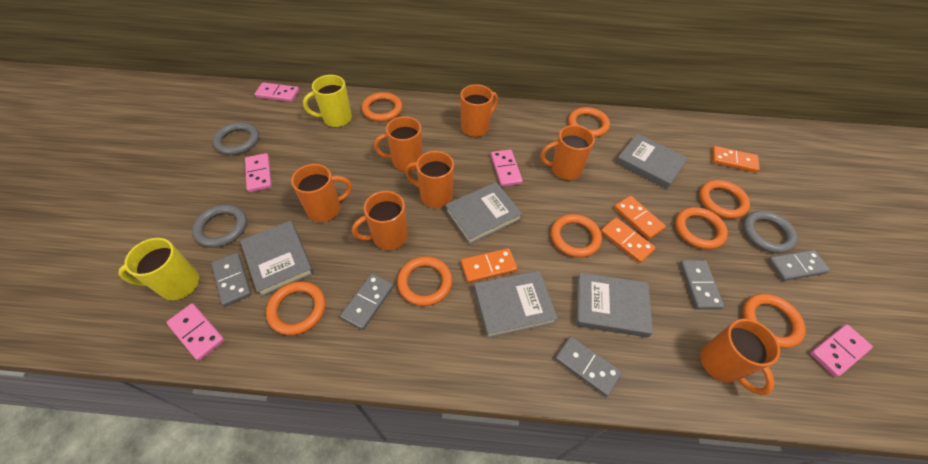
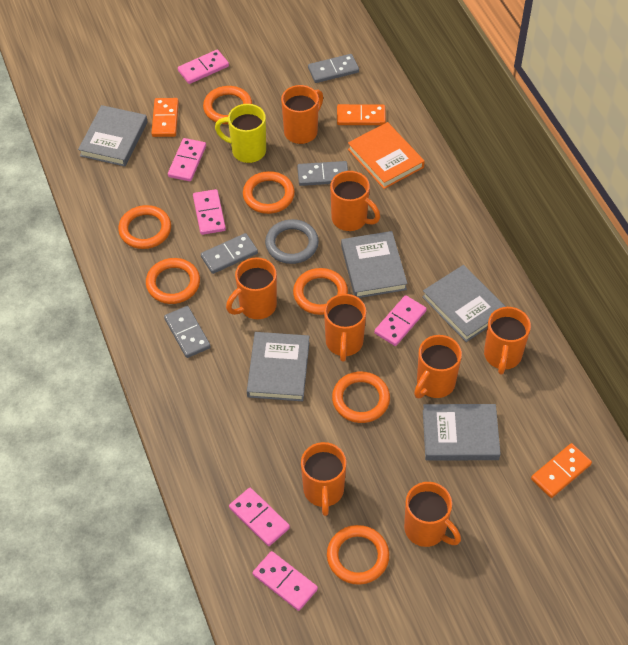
grey domino: [211,253,252,307] [340,273,394,330] [555,336,622,397] [680,260,724,309] [768,250,830,281] = 5 -> [164,306,211,358] [201,233,258,274] [297,161,348,186] [308,54,359,83] = 4
grey ring: [192,204,247,248] [213,122,259,155] [743,211,798,253] = 3 -> [265,219,319,264] = 1
orange book: none = 0 -> [348,122,425,189] = 1
orange domino: [461,248,517,283] [601,217,656,263] [614,196,666,239] [712,146,760,173] = 4 -> [152,98,179,137] [337,104,386,125] [531,443,592,498] = 3
orange mug: [291,164,352,222] [352,191,408,250] [374,116,422,171] [405,151,454,208] [460,84,498,137] [540,125,595,180] [700,319,780,395] = 7 -> [226,257,277,319] [281,85,323,144] [301,442,347,516] [324,294,366,362] [330,171,380,231] [404,482,461,547] [414,335,462,398] [484,307,531,375] = 8
orange ring: [266,281,326,335] [361,92,403,122] [397,256,452,306] [551,214,602,258] [568,107,610,138] [675,207,728,249] [699,180,750,219] [743,294,806,348] = 8 -> [118,205,171,249] [146,258,200,304] [203,86,252,124] [243,171,295,214] [293,268,348,315] [327,525,389,585] [332,371,390,423] = 7
pink domino: [166,303,225,361] [245,153,272,192] [255,82,299,102] [491,149,523,187] [810,324,873,377] = 5 -> [168,138,206,181] [178,50,229,84] [193,189,226,235] [229,488,290,546] [252,551,318,611] [374,295,426,346] = 6
yellow mug: [118,238,199,300] [303,75,352,127] = 2 -> [215,104,266,163] = 1

